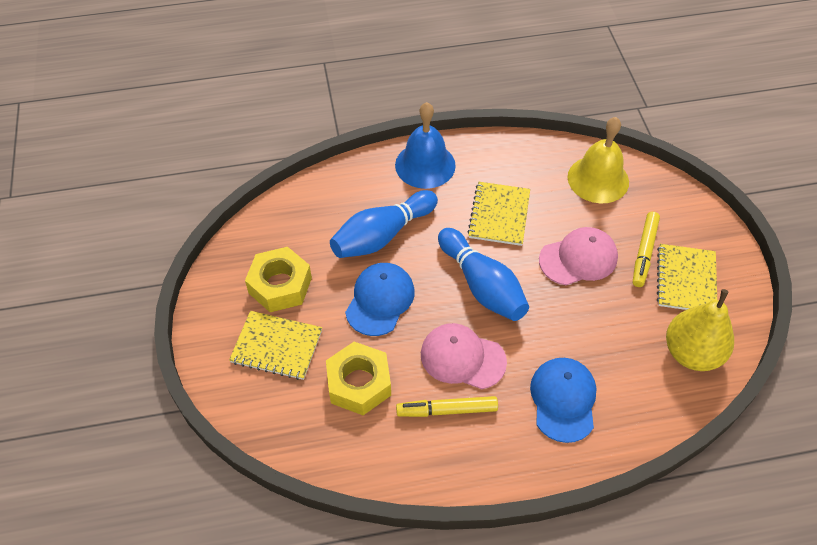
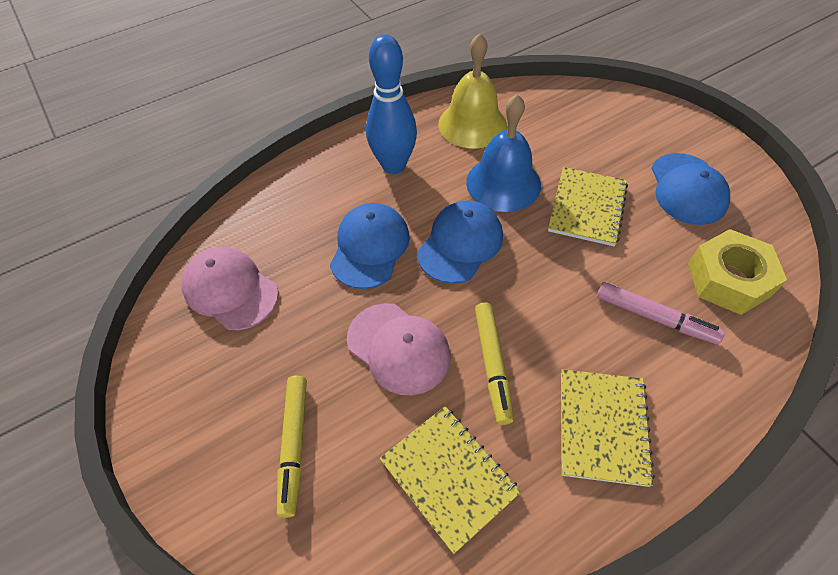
blue bowling pin: [330,190,438,258] [438,228,529,321] = 2 -> [366,35,417,174] = 1
blue cap: [345,263,415,336] [530,358,597,443] = 2 -> [330,203,410,289] [417,200,503,284] [651,153,730,225] = 3
pink marker: none = 0 -> [597,282,725,344] = 1
yellow nut: [245,247,312,312] [326,342,391,415] = 2 -> [688,229,787,315] = 1
yellow pear: [666,289,734,371] = 1 -> none = 0

